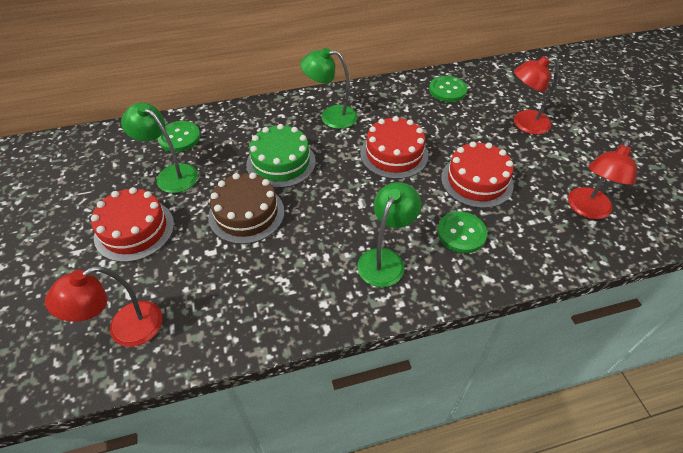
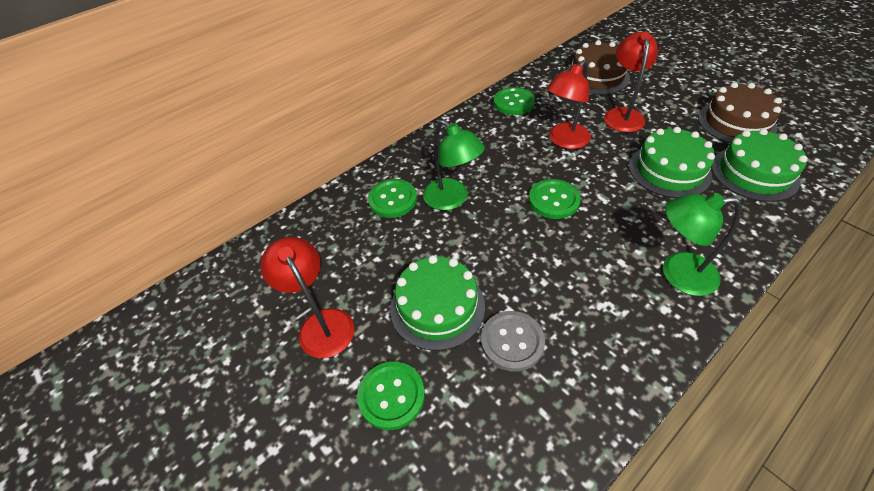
brown cake: [208,173,284,244] = 1 -> [566,40,630,95] [698,82,782,143] = 2
green button: [157,121,200,152] [429,76,467,102] [437,212,487,253] = 3 -> [357,361,425,430] [368,179,417,218] [494,87,535,115] [529,179,581,219] = 4
green cake: [246,124,316,188] = 1 -> [390,255,485,351] [629,127,715,198] [712,129,808,202] = 3
green lamp: [121,102,198,193] [300,48,358,129] [357,182,421,287] = 3 -> [423,120,485,210] [663,193,742,296] = 2
grey button: none = 0 -> [481,311,545,372] = 1
red cake: [91,187,174,262] [360,116,428,179] [441,142,514,208] = 3 -> none = 0

